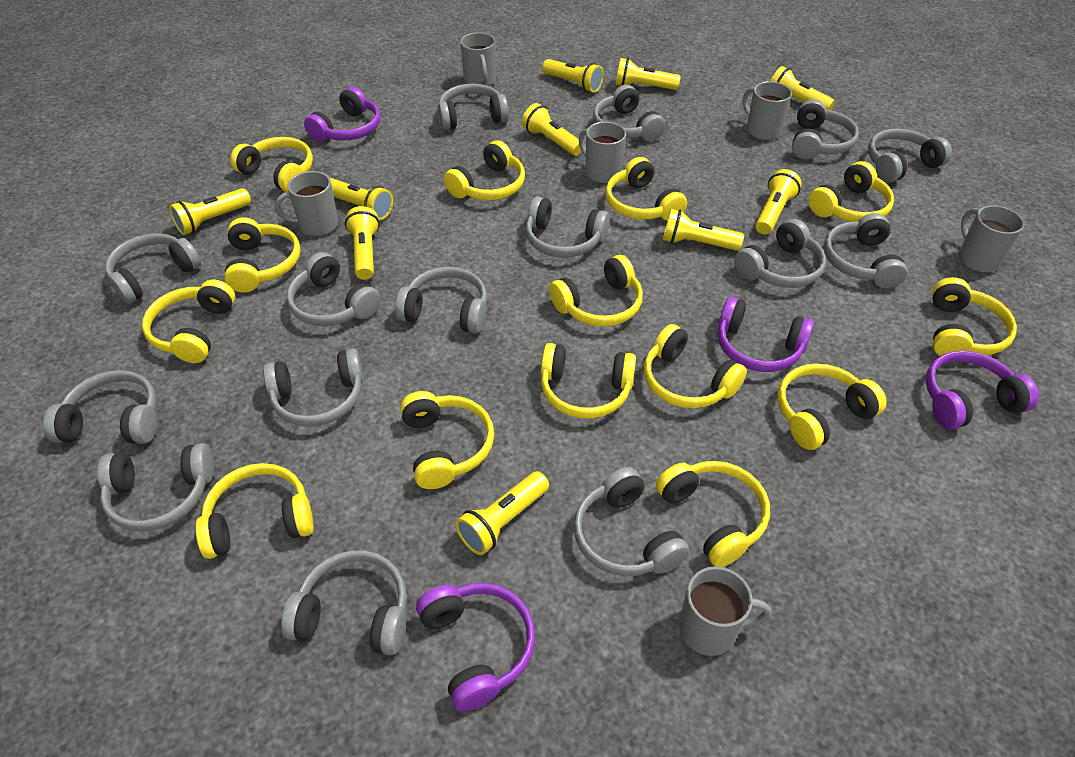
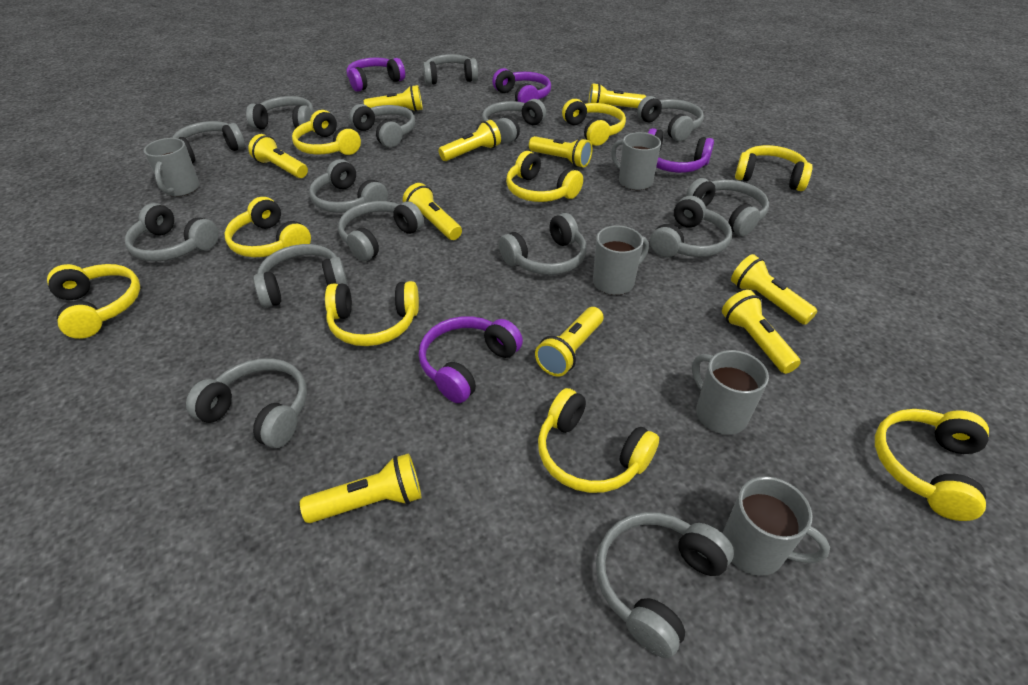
grey mug: [275,171,338,236] [460,32,496,86] [579,122,626,183] [679,566,771,656] [743,81,792,141] [958,205,1024,273] = 6 -> [144,138,199,197] [593,226,649,295] [611,132,661,190] [692,350,769,435] [722,476,830,576] = 5
yellow headphones: [142,279,235,363] [195,463,314,559] [224,217,301,293] [230,137,313,192] [400,391,494,489] [444,140,525,200] [541,343,636,419] [549,255,643,327] [605,157,687,221] [644,324,747,408] [656,461,770,567] [778,363,887,450] [808,161,894,222] [932,277,1017,356] = 14 -> [47,264,140,339] [224,197,311,257] [292,110,361,155] [325,281,419,346] [506,151,583,202] [538,388,659,493] [562,99,626,146] [735,145,813,191] [875,409,989,521] = 9

